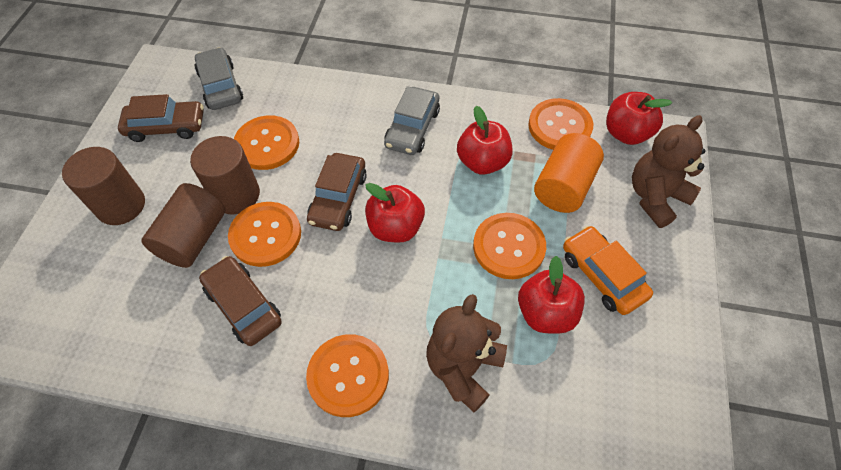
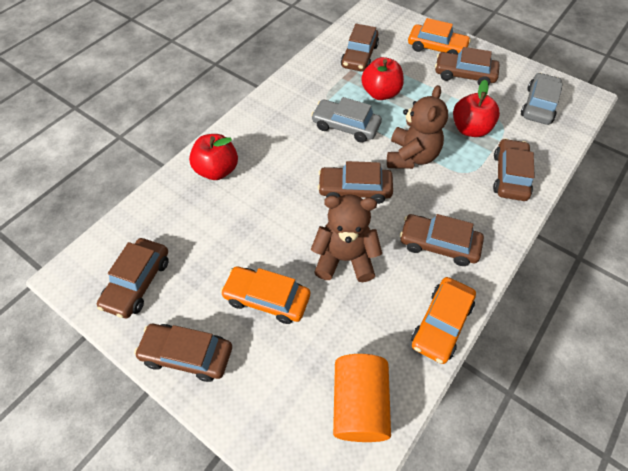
brown car: [118,94,204,142] [199,256,282,346] [307,153,367,231] = 3 -> [97,238,169,318] [134,324,232,382] [318,161,393,204] [341,24,379,72] [400,214,484,266] [435,47,500,85] [493,138,535,201] = 7
brown cylinder: [62,147,145,225] [142,183,225,268] [190,136,260,215] = 3 -> none = 0
orange button: [228,202,301,267] [234,115,299,170] [306,334,389,417] [473,213,546,279] [528,98,593,150] = 5 -> none = 0
orange car: [563,226,653,315] = 1 -> [220,266,310,324] [408,18,471,54] [411,277,476,364] = 3
red apple: [365,183,425,243] [457,106,513,175] [518,256,585,334] [606,92,672,145] = 4 -> [189,134,238,180] [361,57,404,100] [453,80,500,137] = 3

